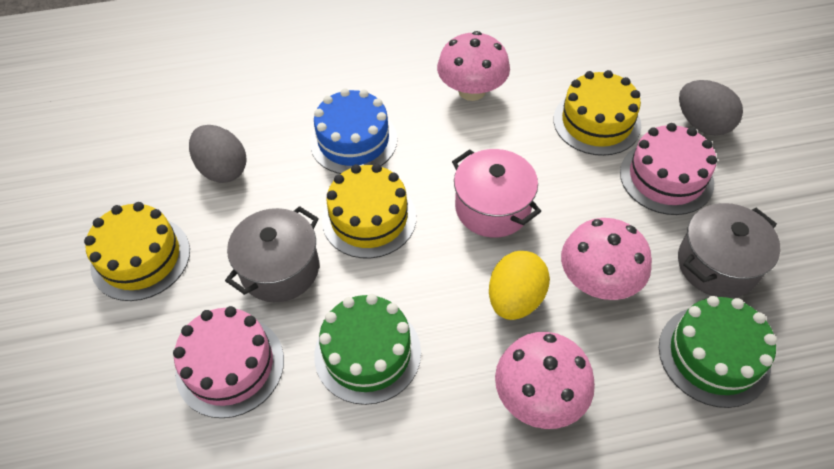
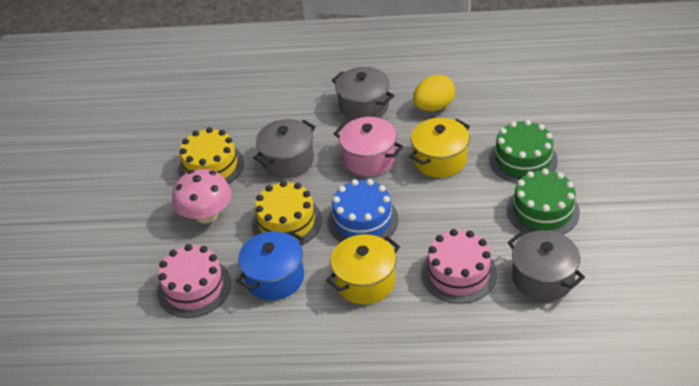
blue pot: none = 0 -> [236,231,305,300] = 1
grey egg: [189,125,247,183] [679,80,743,136] = 2 -> none = 0
grey pot: [225,206,319,302] [678,203,780,298] = 2 -> [253,119,316,178] [332,67,394,120] [508,230,585,301] = 3
pink mushroom: [437,31,510,101] [495,332,595,429] [561,218,652,300] = 3 -> [172,169,231,223] = 1
yellow cake: [84,202,190,301] [322,164,416,258] [554,70,641,156] = 3 -> [178,127,244,184] [252,181,322,245] = 2
yellow pot: none = 0 -> [326,234,400,305] [409,118,470,178] = 2

